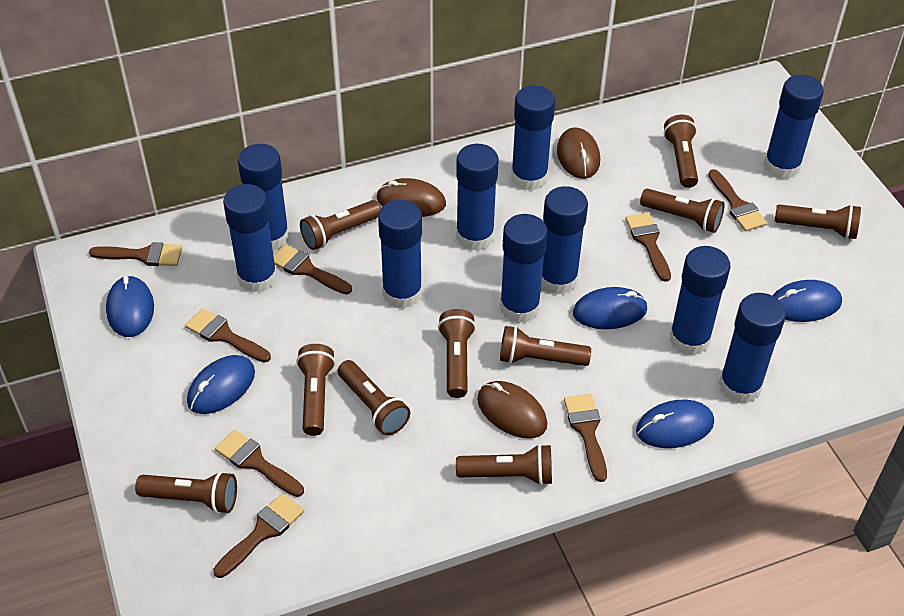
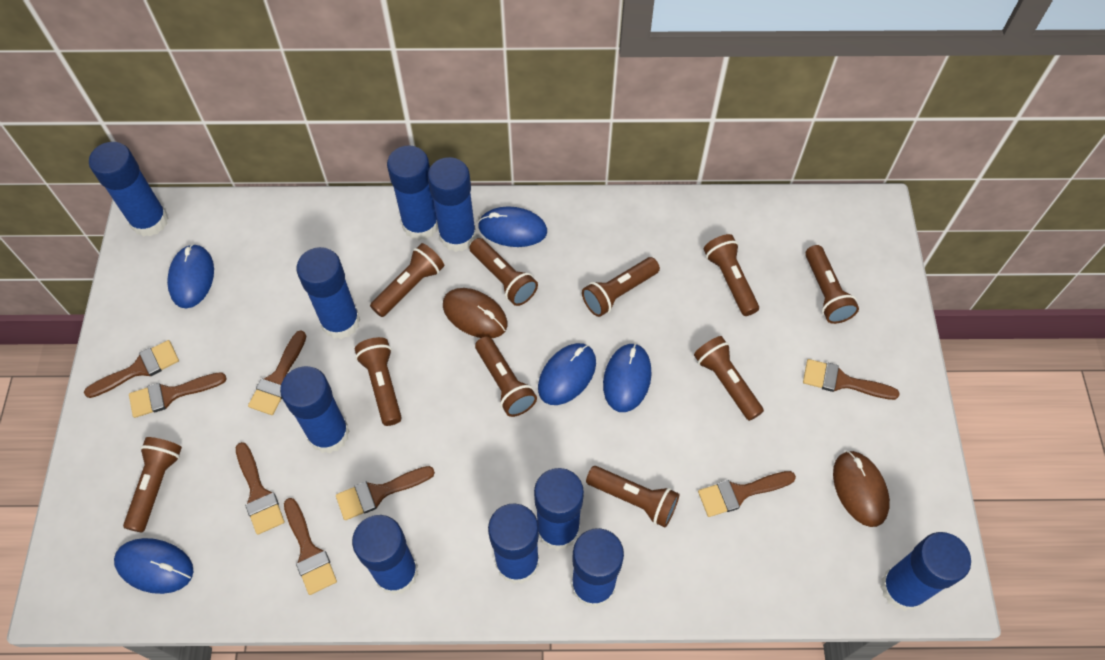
brown mouse: [376,178,446,217] [477,381,547,438] [557,127,600,179] = 3 -> [443,288,507,338] [833,451,890,527] = 2

